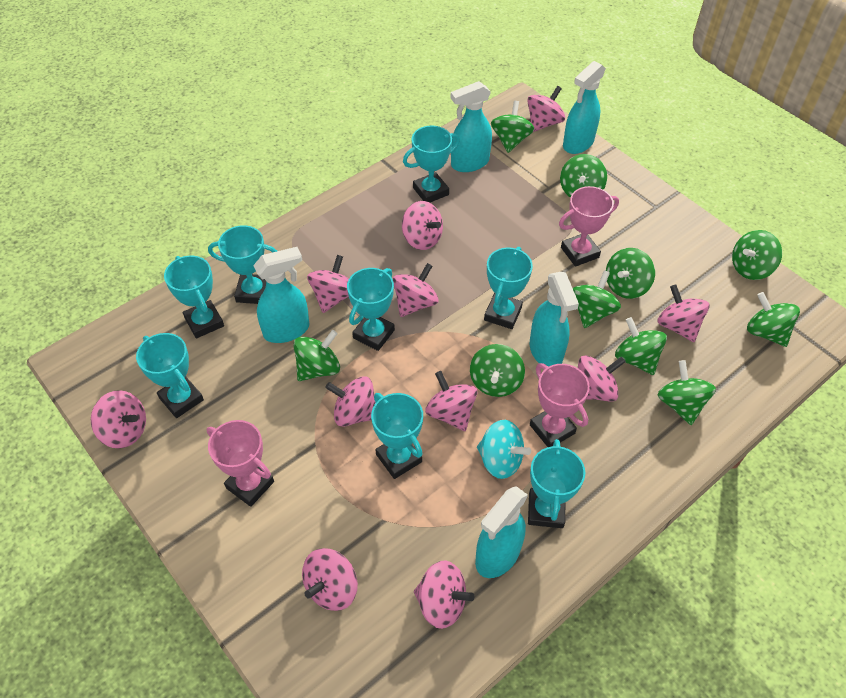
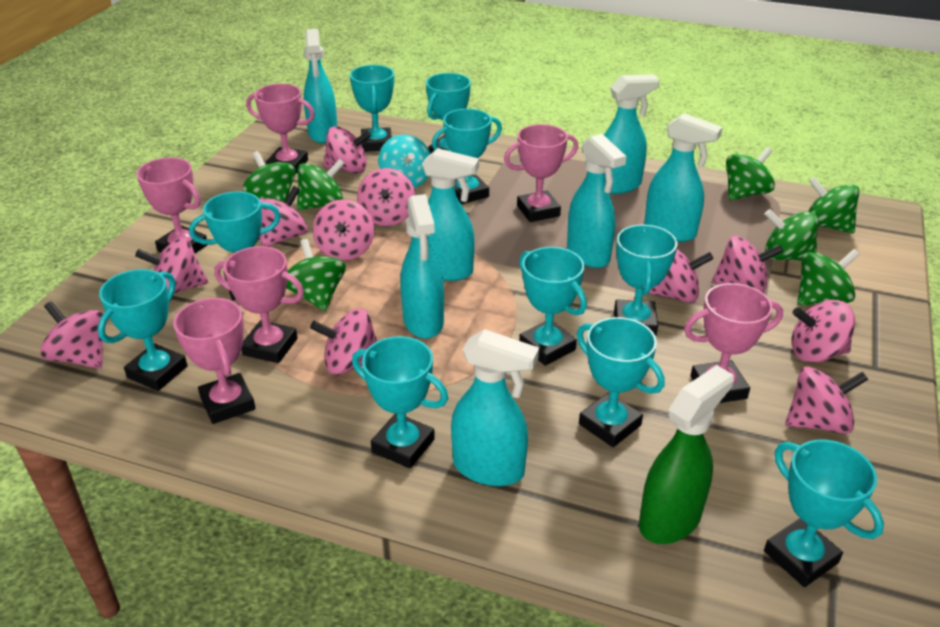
green spinning top: [294,330,340,381] [470,344,525,397] [491,101,534,153] [560,154,607,198] [573,270,621,328] [606,248,655,299] [615,317,667,375] [658,360,716,425] [732,230,782,280] [747,292,800,347] = 10 -> [243,151,296,203] [286,239,346,311] [297,159,345,210] [726,147,775,201] [764,209,818,261] [797,249,860,305] [808,177,860,233] = 7
green spray bottle: none = 0 -> [639,365,734,544] = 1
pink trophy: [207,420,274,507] [530,363,590,447] [559,186,619,267] = 3 -> [136,157,207,253] [173,298,255,424] [214,246,304,363] [246,84,315,174] [504,124,578,222] [684,283,783,403] = 6
turquoise spray bottle: [253,247,309,343] [451,81,492,172] [475,486,528,578] [530,272,579,367] [563,61,606,154] = 5 -> [304,29,337,143] [400,194,444,339] [422,148,479,281] [451,329,539,486] [567,134,626,268] [604,74,660,194] [644,113,723,242] = 7
turquoise trophy: [136,333,204,418] [164,256,224,339] [208,225,277,304] [347,268,395,351] [371,393,423,479] [403,126,460,203] [484,247,533,329] [528,439,585,528] = 8 -> [98,269,188,391] [189,191,281,301] [350,65,394,152] [352,336,448,469] [426,73,471,154] [432,109,502,204] [519,247,587,366] [576,317,665,447] [614,225,677,336] [764,439,884,587] = 10

